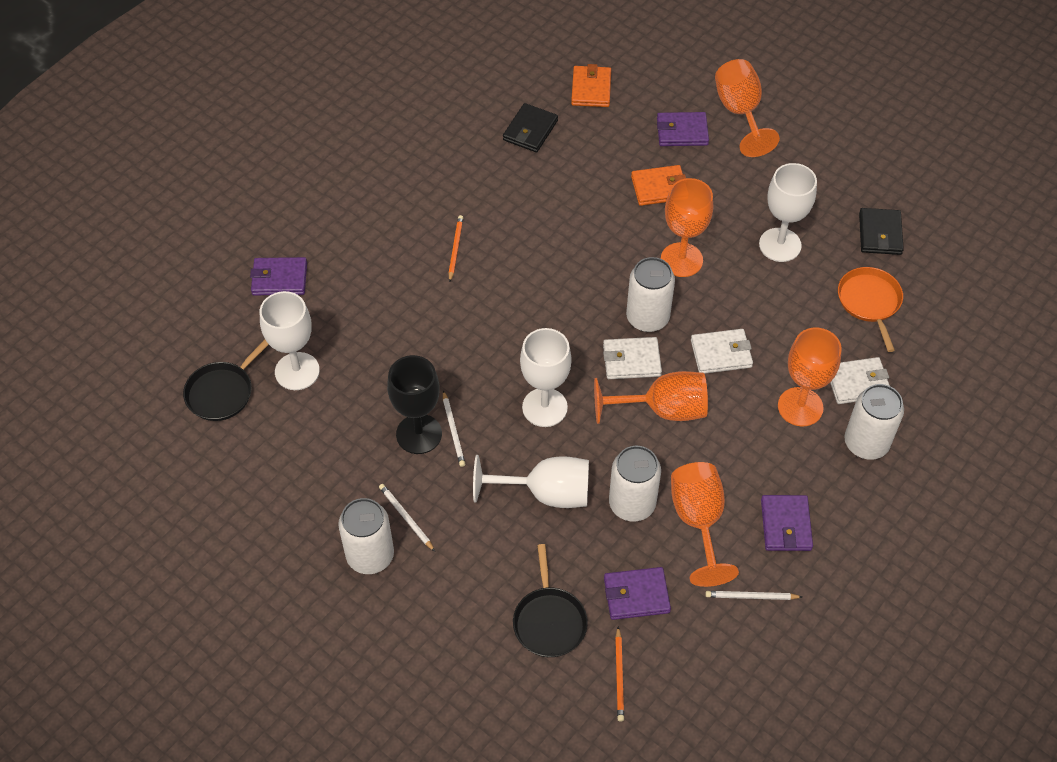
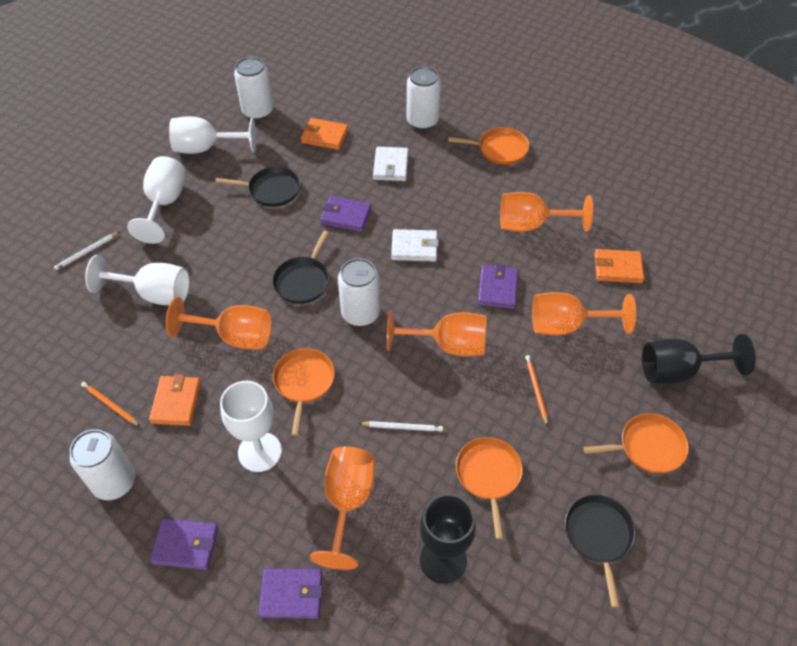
black goblet: [387,355,442,454] = 1 -> [420,494,476,584] [642,334,756,384] = 2
black pan: [183,340,269,421] [513,544,588,657] = 2 -> [215,167,300,207] [272,231,329,304] [565,495,636,608] = 3
black wallet: [503,103,558,152] [859,208,904,255] = 2 -> none = 0
orange pan: [838,267,903,352] = 1 -> [273,348,335,436] [448,127,530,165] [456,437,523,539] [584,413,689,473] = 4
orange wallet: [571,64,611,107] [631,165,686,206] = 2 -> [149,374,201,426] [301,118,348,150] [594,249,644,283] = 3
white pencil: [379,484,435,552] [443,390,465,467] [705,591,802,600] = 3 -> [54,232,119,270] [359,421,443,432] = 2
white wallet: [603,337,662,379] [691,329,753,374] [830,357,890,404] = 3 -> [373,147,408,181] [391,229,439,261] = 2

